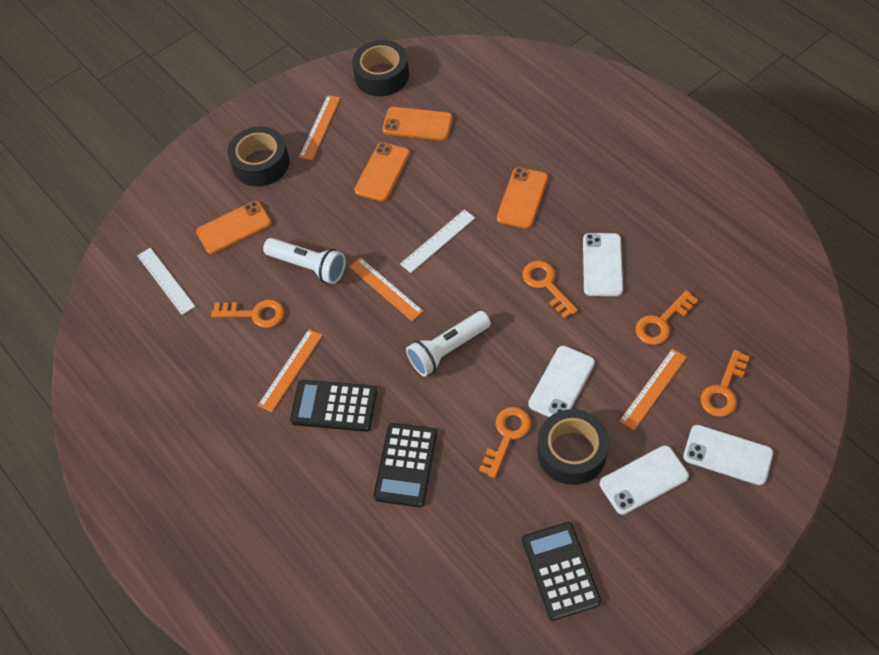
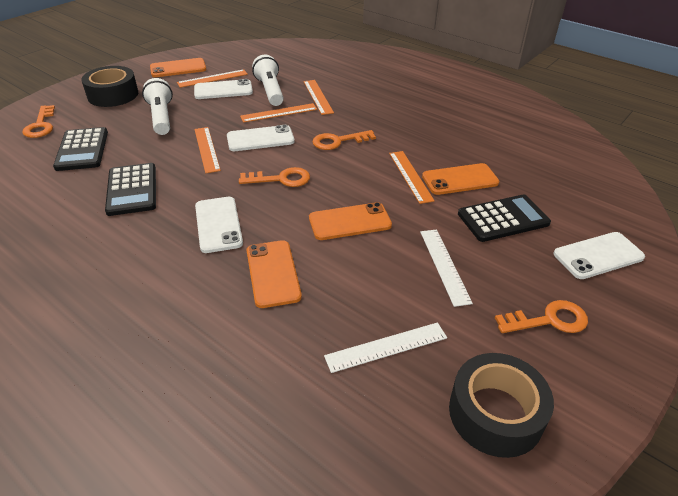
black tape: [227,126,289,186] [352,40,409,96] [537,409,609,485] = 3 -> [81,66,138,107] [449,353,554,458] = 2
orange key: [211,300,284,328] [479,407,531,478] [522,261,578,319] [635,290,698,345] [701,350,750,417] = 5 -> [22,105,55,138] [239,167,310,187] [312,130,376,150] [495,300,588,333] = 4
orange ruler: [258,329,323,412] [299,95,341,160] [349,257,424,321] [619,349,687,430] = 4 -> [177,69,248,88] [194,127,221,173] [240,103,317,123] [303,80,334,115] [389,151,435,204] = 5

